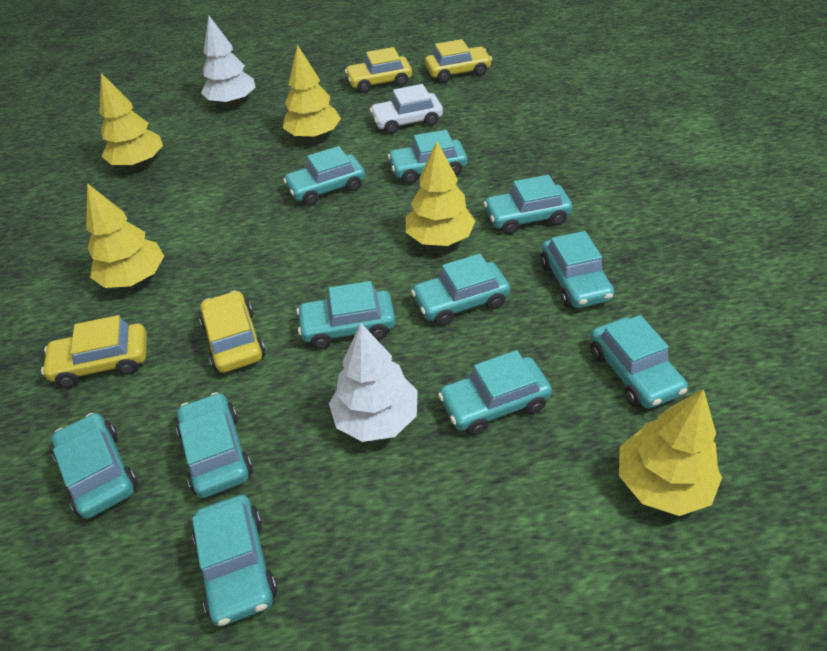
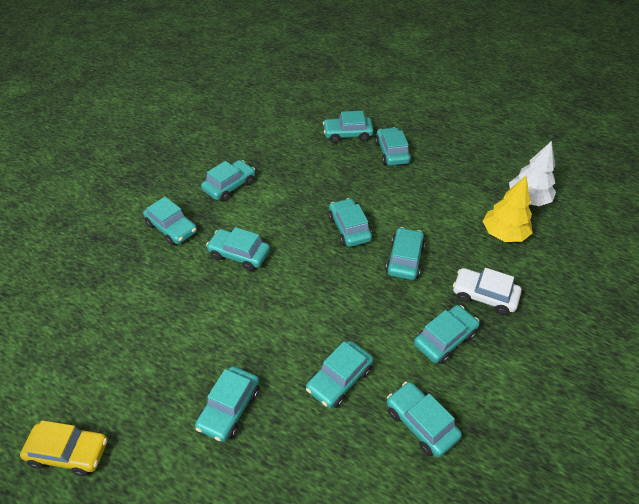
white tree: [201,16,256,106] [329,323,418,442] = 2 -> [509,141,556,206] = 1
yellow car: [41,315,147,388] [199,290,266,373] [345,47,412,93] [425,39,492,83] = 4 -> [20,420,108,476] = 1
yellow tree: [86,183,164,288] [99,73,163,167] [283,45,341,139] [406,141,475,246] [619,389,722,516] = 5 -> [483,176,532,242] = 1

